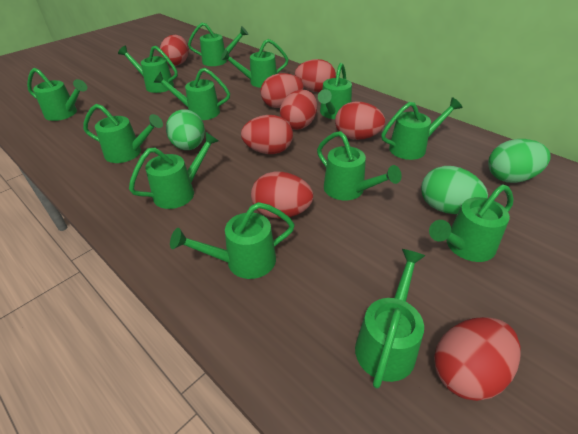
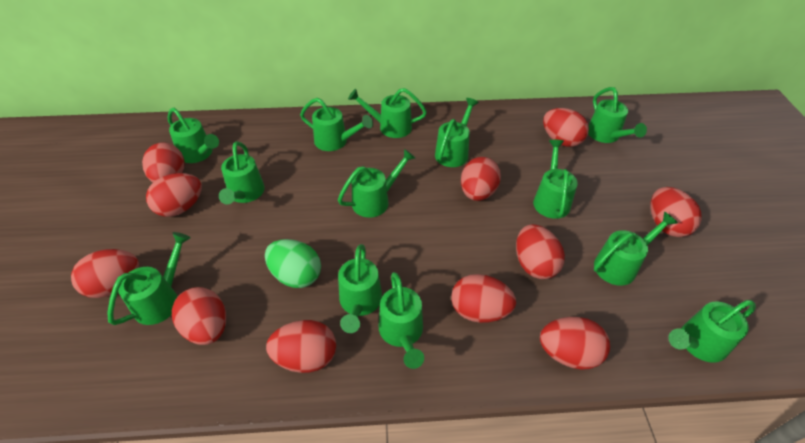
green egg: [166,109,205,150] [421,166,488,214] [488,139,551,183] = 3 -> [265,239,321,288] = 1
red egg: [160,35,189,66] [241,115,293,154] [251,171,313,219] [260,73,304,108] [280,90,317,130] [295,59,336,92] [335,102,385,140] [434,317,520,401] = 8 -> [71,249,139,298] [142,142,184,182] [146,173,202,217] [172,287,226,345] [266,320,336,373] [451,274,516,323] [461,157,501,201] [516,224,565,279] [540,317,610,370] [543,108,589,147] [650,187,702,237] = 11

